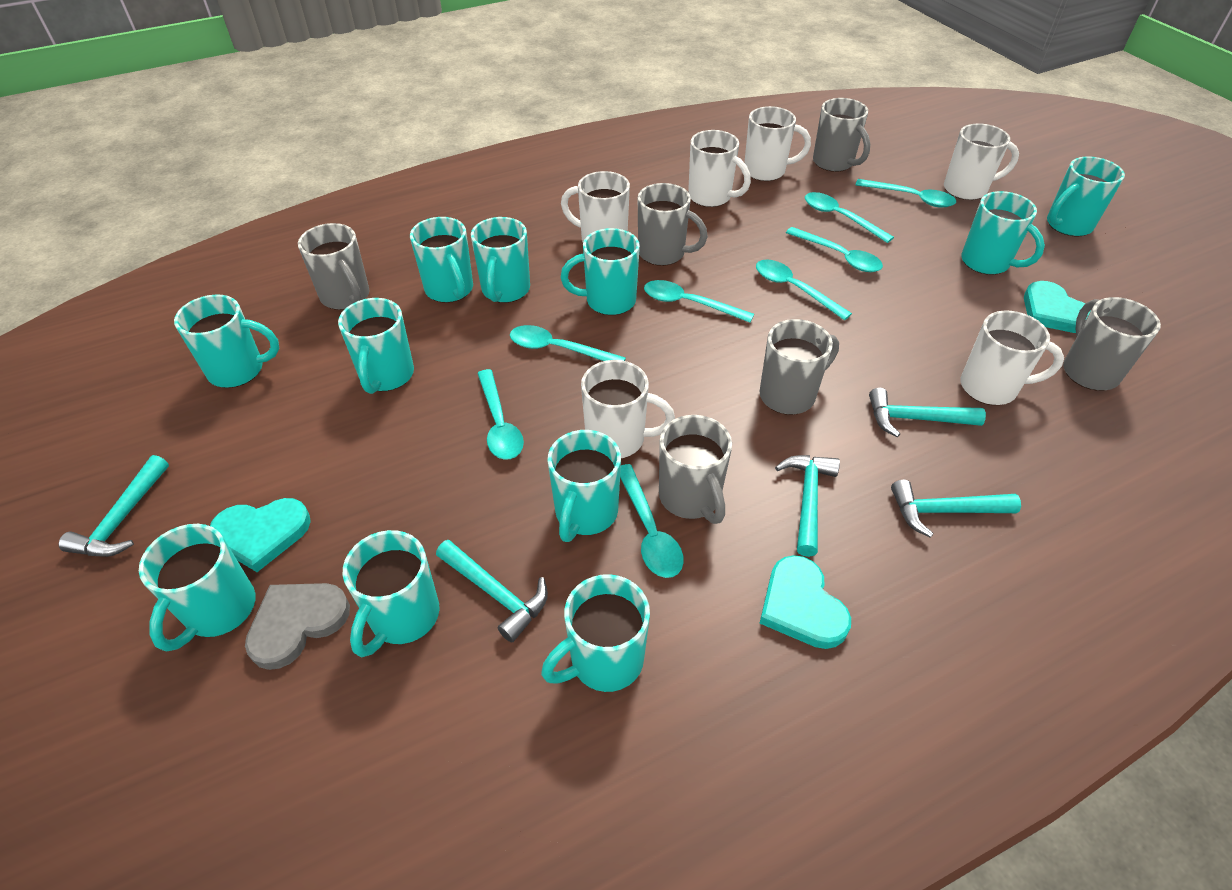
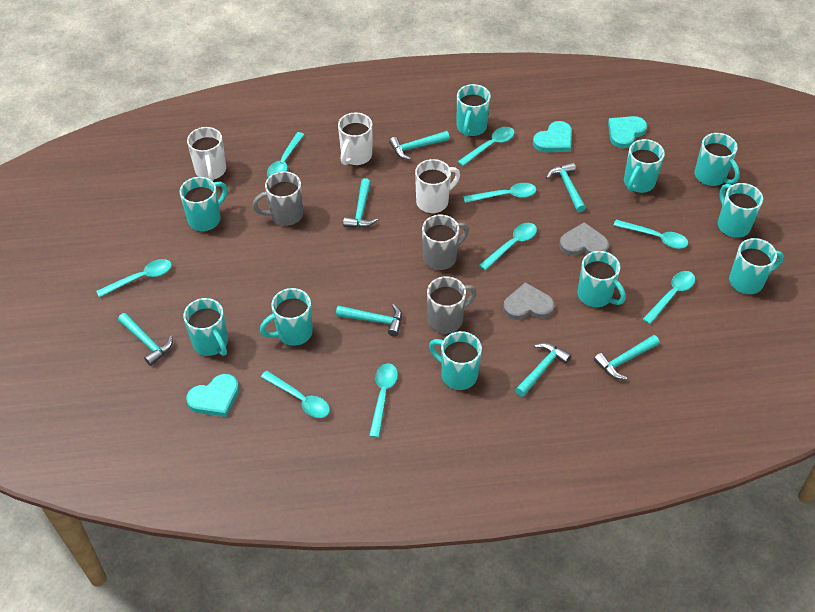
grey heart: [245,583,350,670] = 1 -> [503,282,555,320] [559,222,609,256] = 2
grey mug: [298,223,369,310] [638,183,708,266] [659,415,732,524] [759,319,839,415] [813,98,870,172] [1063,297,1161,391] = 6 -> [252,171,303,226] [422,215,469,270] [427,276,477,334] = 3
turquoise hammer: [59,455,169,557] [436,540,548,643] [775,455,840,557] [869,388,986,437] [891,480,1021,538] = 5 -> [118,313,173,366] [336,304,402,336] [343,178,378,228] [389,131,450,160] [515,343,571,397] [546,162,586,212] [594,335,660,379] = 7
turquoise mug: [139,524,255,652] [174,294,279,388] [338,298,414,394] [343,530,439,657] [410,217,473,303] [471,217,530,303] [541,574,650,692] [547,430,621,542] [561,228,640,315] [961,191,1045,275] [1047,157,1125,237] = 11 -> [180,177,227,231] [183,298,228,356] [260,288,313,346] [429,331,482,390] [457,84,491,137] [578,251,626,307] [624,139,665,193] [695,133,740,186] [718,183,763,238] [729,238,784,294] = 10
turquoise spoon: [477,369,524,460] [510,325,626,361] [620,464,683,578] [644,280,754,323] [756,260,852,320] [786,227,883,272] [805,192,894,243] [855,179,956,208] = 8 -> [96,259,172,297] [261,371,330,418] [267,132,304,177] [369,363,398,438] [457,127,515,166] [463,183,536,203] [479,223,537,270] [613,220,688,249] [643,271,695,324] = 9
white mug: [561,171,630,242] [581,360,675,458] [688,130,751,207] [744,106,811,181] [944,124,1019,200] [961,311,1064,405] = 6 -> [187,127,226,181] [338,113,373,165] [415,159,460,213] = 3

